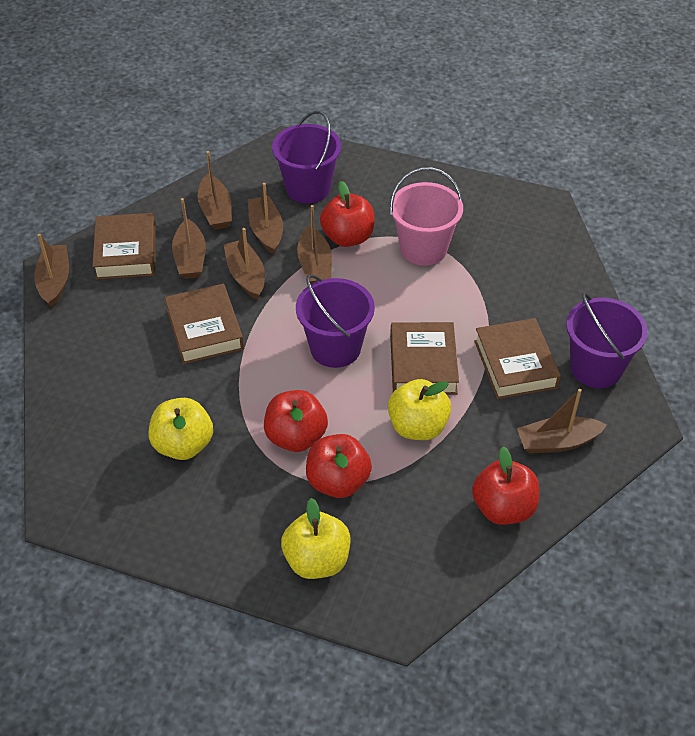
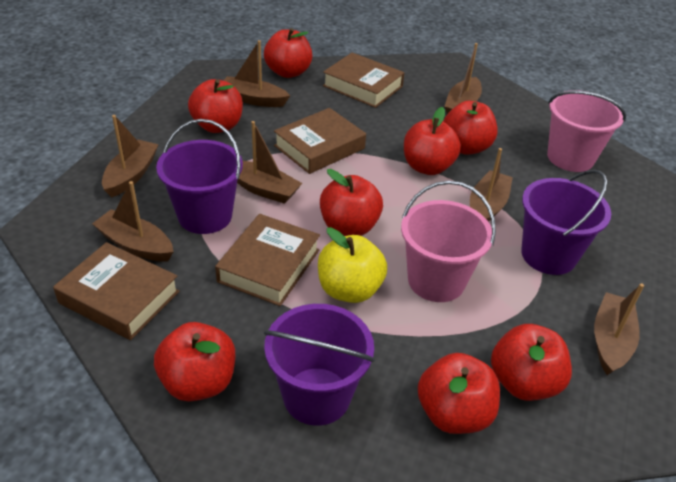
pink bucket: [390,167,463,266] = 1 -> [401,181,496,302] [547,90,626,172] = 2
red apple: [264,390,328,452] [306,434,372,498] [320,181,374,247] [472,447,539,525] = 4 -> [154,322,235,401] [188,79,243,133] [264,28,312,78] [320,169,383,236] [404,107,461,175] [418,353,500,434] [443,101,498,155] [491,324,572,401] = 8
yellow apple: [148,398,213,460] [281,498,350,579] [388,379,451,440] = 3 -> [318,227,387,303] = 1

